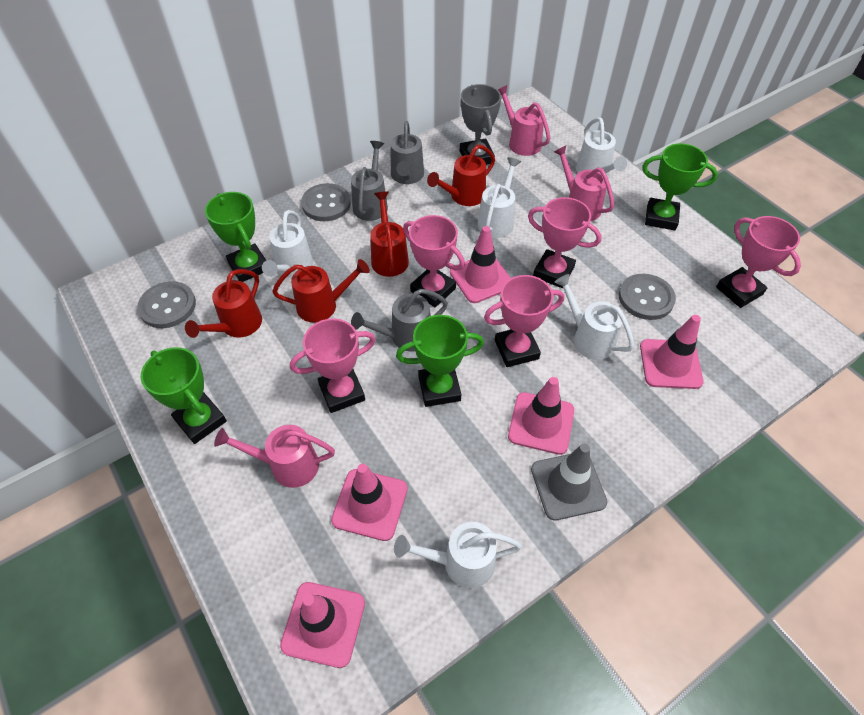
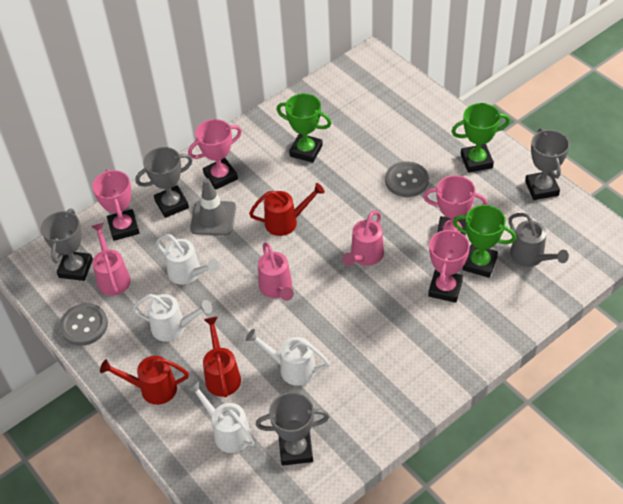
green trophy: [141,347,227,444] [205,192,266,282] [396,315,484,407] [642,143,718,230] = 4 -> [277,93,332,163] [451,103,510,173] [453,205,516,278] = 3
grey button: [137,281,196,328] [301,183,351,221] [619,274,676,320] = 3 -> [59,303,108,346] [385,161,429,197] = 2
grey trophy: [460,84,501,165] = 1 -> [41,209,93,281] [136,147,192,218] [256,392,329,466] [525,128,570,200] = 4
grey watering can: [351,141,388,221] [351,289,448,352] [391,121,424,184] = 3 -> [508,213,569,267] = 1
pink traffic cone: [280,582,365,668] [331,464,407,541] [450,226,511,303] [508,377,574,455] [640,315,704,389] = 5 -> none = 0
pink trophy: [290,318,376,413] [403,215,465,307] [484,275,564,367] [528,197,601,288] [716,216,801,308] = 5 -> [92,169,140,241] [188,119,242,190] [423,175,487,236] [428,228,470,303] = 4
red watering can: [185,269,262,338] [272,259,370,323] [370,191,409,277] [427,144,495,206] = 4 -> [100,356,189,405] [203,317,241,398] [249,183,325,236] = 3
white watering can: [262,210,313,277] [394,522,522,588] [478,157,521,238] [554,274,634,360] [576,117,627,176] = 5 -> [132,294,212,342] [156,234,219,285] [187,380,256,453] [246,329,329,386] = 4

